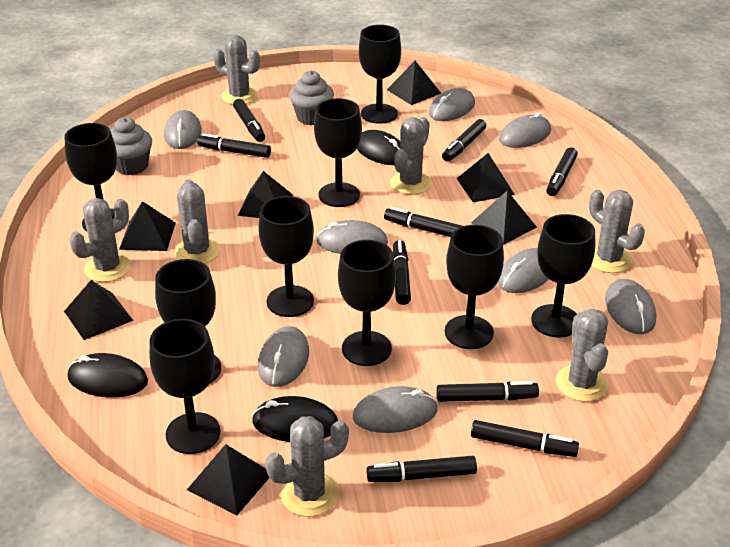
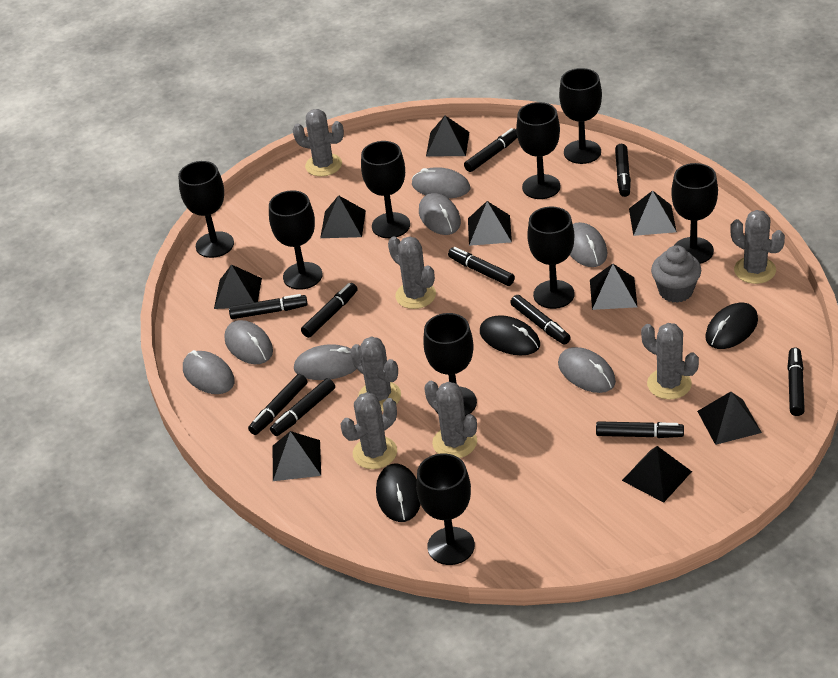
black marker: [197,134,271,158] [233,99,265,142] [366,456,477,482] [384,207,463,237] [393,240,411,305] [436,381,539,402] [442,119,487,162] [471,420,579,457] [546,147,578,196] = 9 -> [229,294,308,319] [248,374,307,435] [270,378,335,436] [301,283,358,338] [448,247,515,286] [464,128,517,172] [510,295,571,345] [596,421,684,438] [615,144,631,197] [787,347,805,416] = 10
black pyramid: [64,280,133,340] [119,201,176,251] [187,444,269,515] [238,171,293,218] [387,61,441,105] [456,153,515,202] [471,191,537,245] = 7 -> [214,264,262,309] [273,431,321,481] [320,195,366,238] [426,116,469,156] [468,201,512,246] [590,264,638,310] [622,446,692,503] [629,191,677,236] [697,392,762,445] = 9
grey cupcake: [110,117,152,175] [289,70,334,125] = 2 -> [651,245,701,303] = 1
grey mouse: [164,110,201,149] [258,326,309,387] [316,220,388,254] [353,386,438,433] [429,88,475,121] [498,248,549,293] [499,112,551,148] [605,279,656,334] = 8 -> [183,350,234,394] [224,320,273,364] [294,344,357,380] [412,167,471,199] [419,193,461,235] [558,347,616,393] [570,222,607,267] = 7

